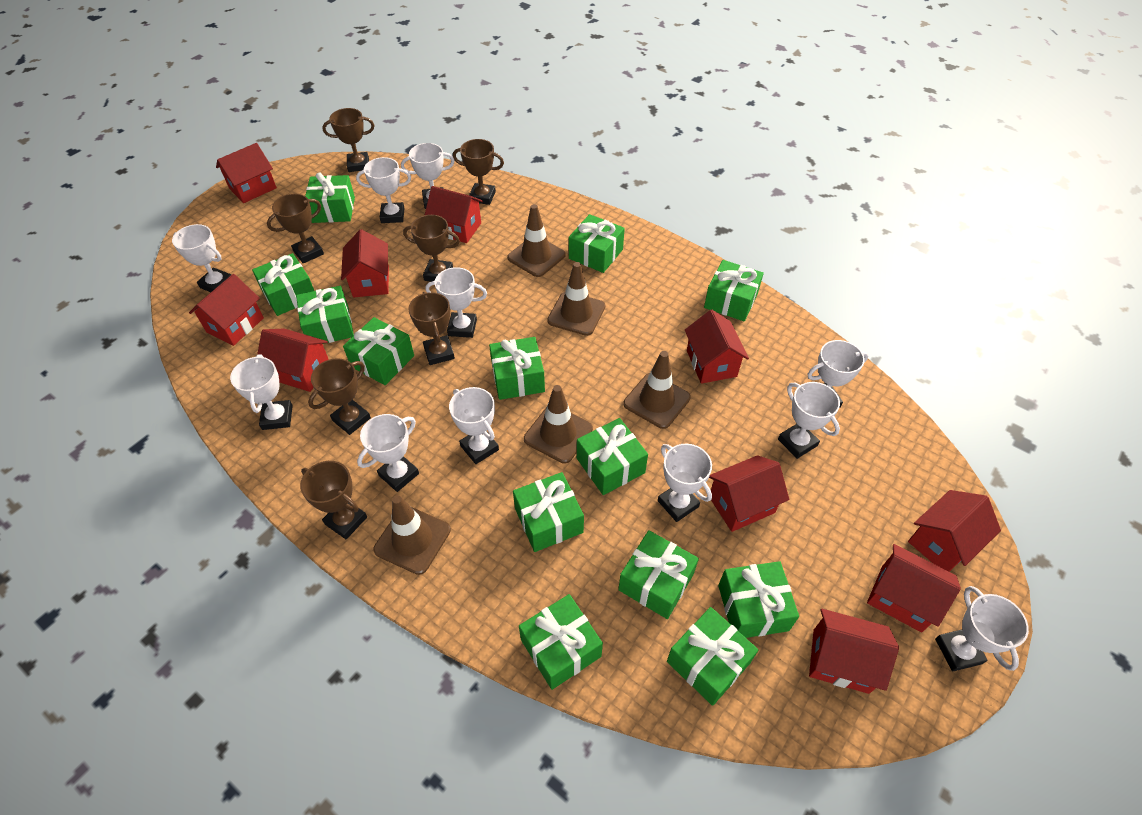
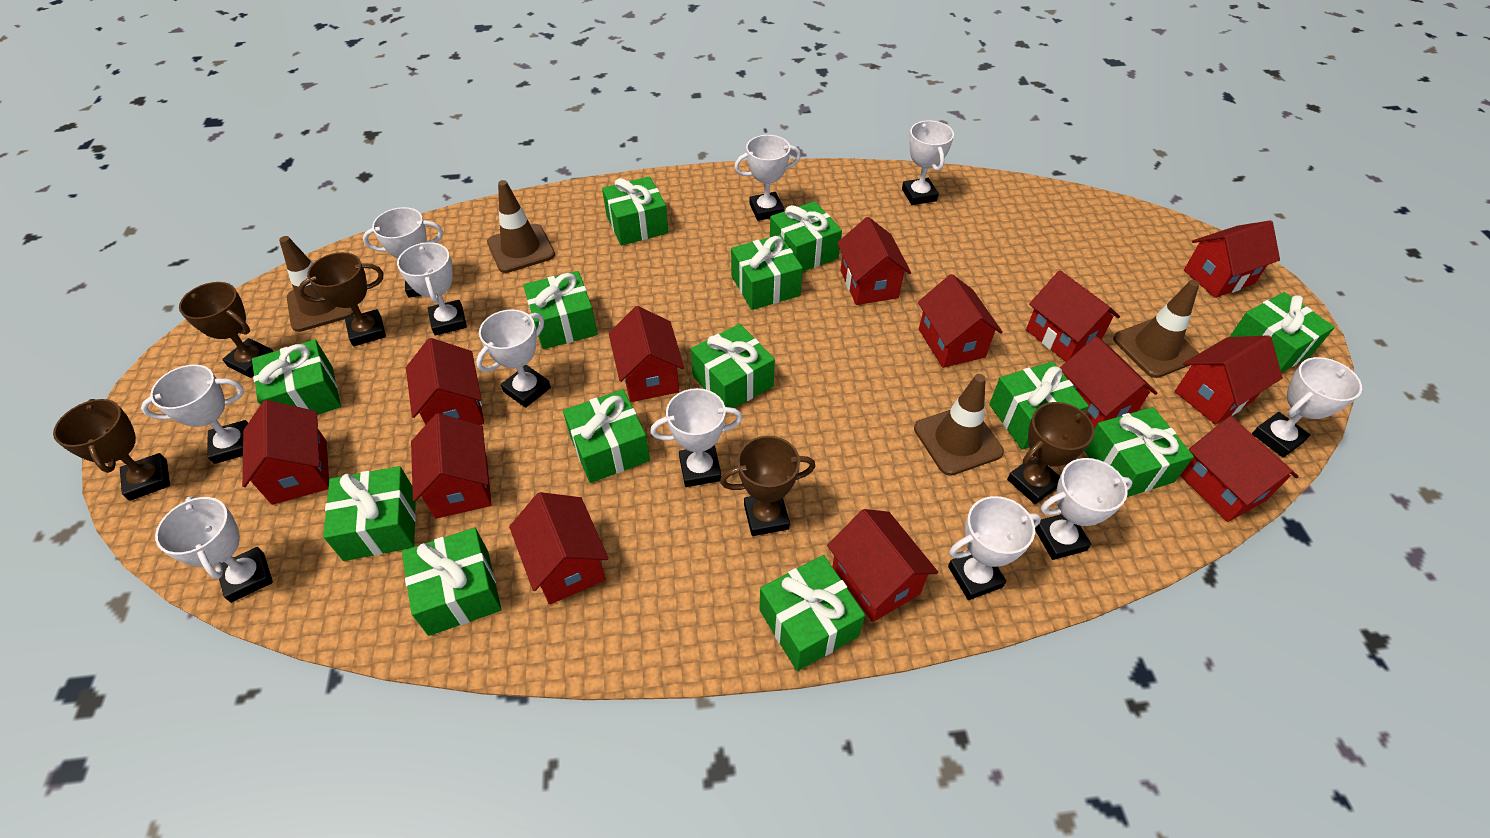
brown traffic cone: [373,495,451,575] [507,204,566,277] [524,385,593,464] [547,262,605,336] [623,351,691,429] = 5 -> [279,236,355,332] [487,180,555,273] [914,374,1004,476] [1113,280,1199,378] = 4
brown trophy: [267,194,324,263] [300,461,367,539] [308,358,371,435] [322,108,375,172] [403,215,460,282] [408,292,455,365] [453,139,504,205] = 7 -> [53,399,170,501] [179,282,274,378] [298,252,386,346] [720,436,816,536] [1007,402,1094,504] = 5
red house: [189,274,264,346] [216,143,277,203] [257,328,329,392] [341,229,389,298] [425,186,483,243] [685,310,749,384] [709,455,789,532] [809,609,899,694] [867,544,961,632] [908,490,1001,572] = 10 -> [242,400,329,505] [406,338,484,425] [411,413,492,519] [509,492,608,605] [609,306,684,402] [827,509,938,622] [837,217,911,305] [918,274,1003,368] [1026,270,1120,362] [1060,336,1158,429] [1175,335,1283,425] [1180,416,1299,522] [1184,220,1280,298] = 13

